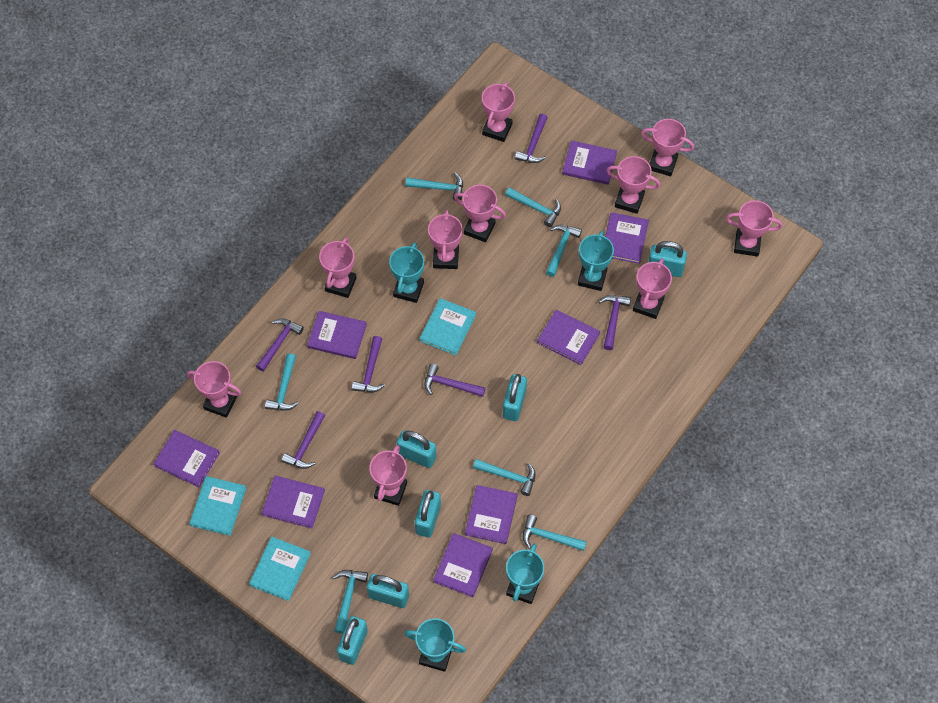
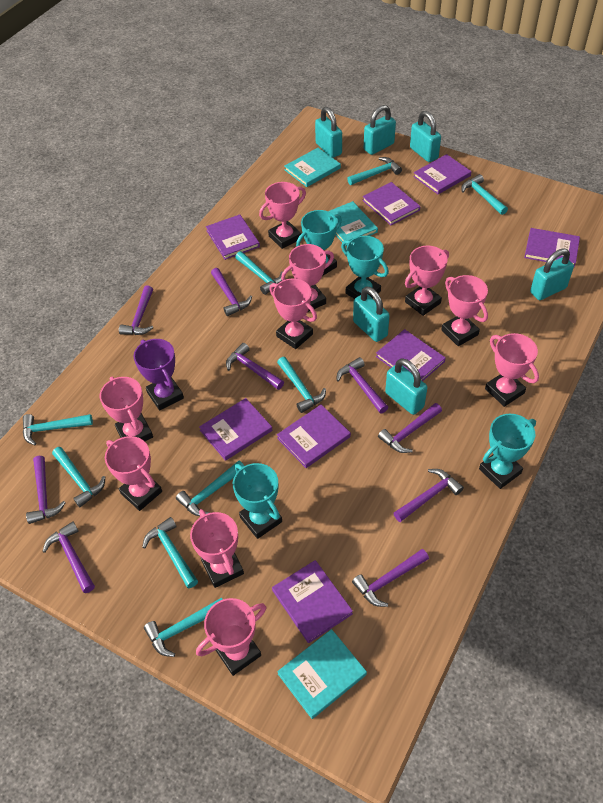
purple hammer: [256,318,304,372] [281,411,325,469] [351,336,385,392] [424,363,486,397] [515,114,548,163] [598,295,631,350] = 6 -> [26,456,66,524] [42,521,95,593] [119,285,153,335] [211,268,252,316] [226,343,284,390] [336,357,388,414] [352,549,429,607] [378,403,442,453] [393,469,464,522] = 9
purple trophy: none = 0 -> [133,339,184,411] = 1
turquoise hammer: [265,353,299,411] [333,570,368,634] [405,173,463,201] [473,459,536,496] [505,187,561,227] [523,515,587,551] [546,225,582,277] = 7 -> [23,414,93,445] [52,447,105,507] [142,517,198,588] [144,598,223,657] [176,461,244,516] [235,251,283,295] [277,357,326,413] [347,157,402,185] [461,174,508,215] = 9

